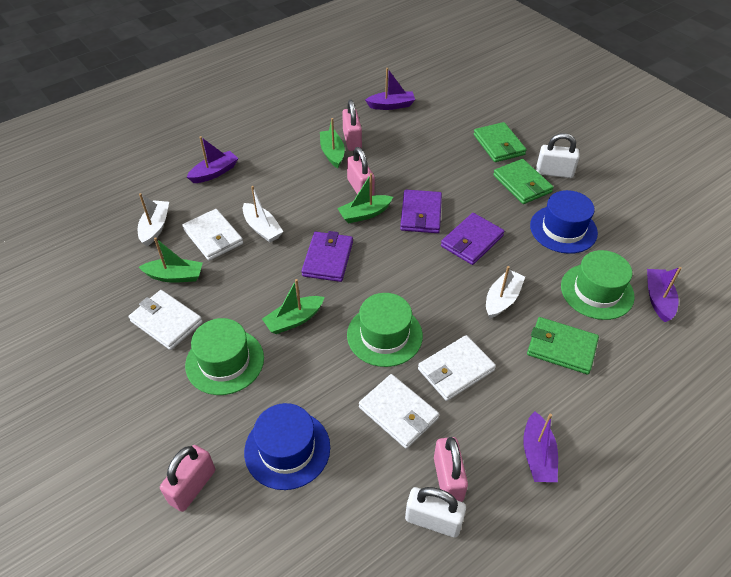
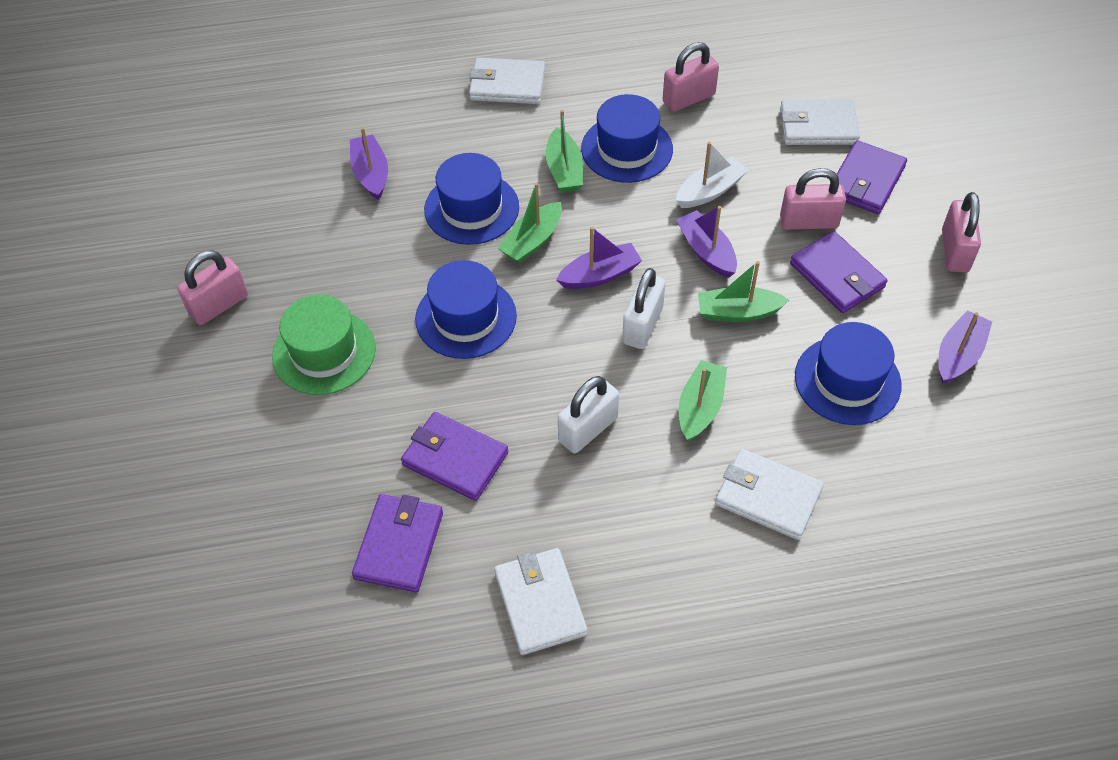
blue hat: [244,403,330,490] [530,190,598,254] = 2 -> [415,260,517,359] [424,153,519,245] [581,94,673,183] [795,322,902,425] = 4
green hat: [185,318,264,395] [347,293,423,367] [561,250,635,320] = 3 -> [272,295,376,395] = 1
green wallet: [474,122,527,162] [493,159,554,204] [527,317,599,374] = 3 -> none = 0
purple wallet: [302,231,353,282] [400,190,442,233] [441,213,505,265] = 3 -> [352,494,443,593] [401,412,508,501] [790,231,888,313] [837,140,907,214] = 4
white boat: [138,193,169,246] [243,186,283,243] [486,266,525,319] = 3 -> [676,142,748,208] = 1

